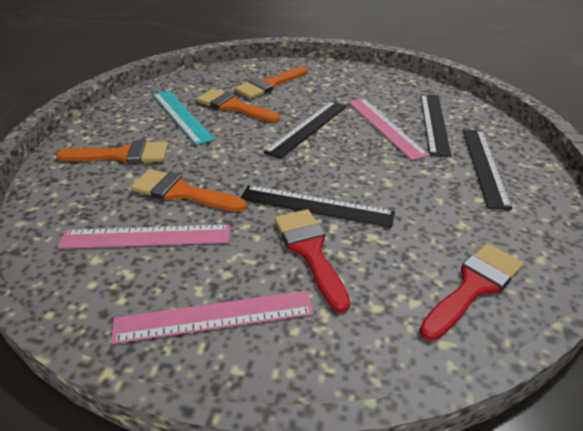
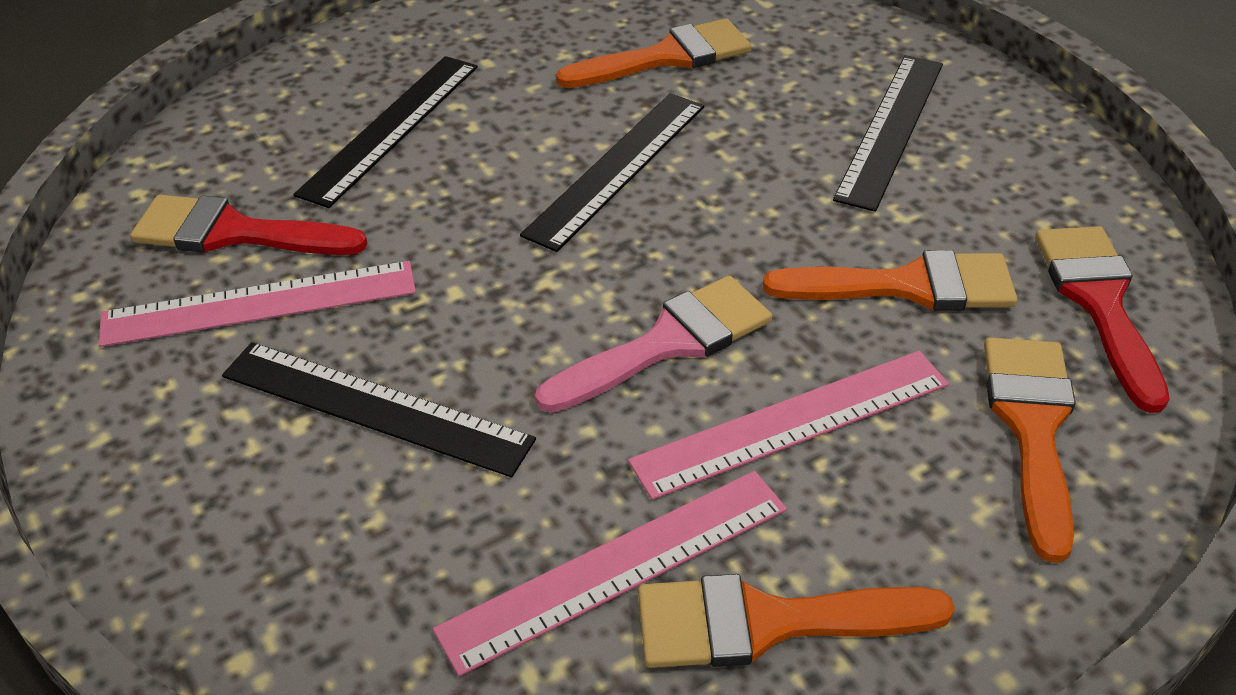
pink brush: none = 0 -> [535,276,772,413] = 1
turquoise ruler: [153,90,215,145] = 1 -> none = 0

